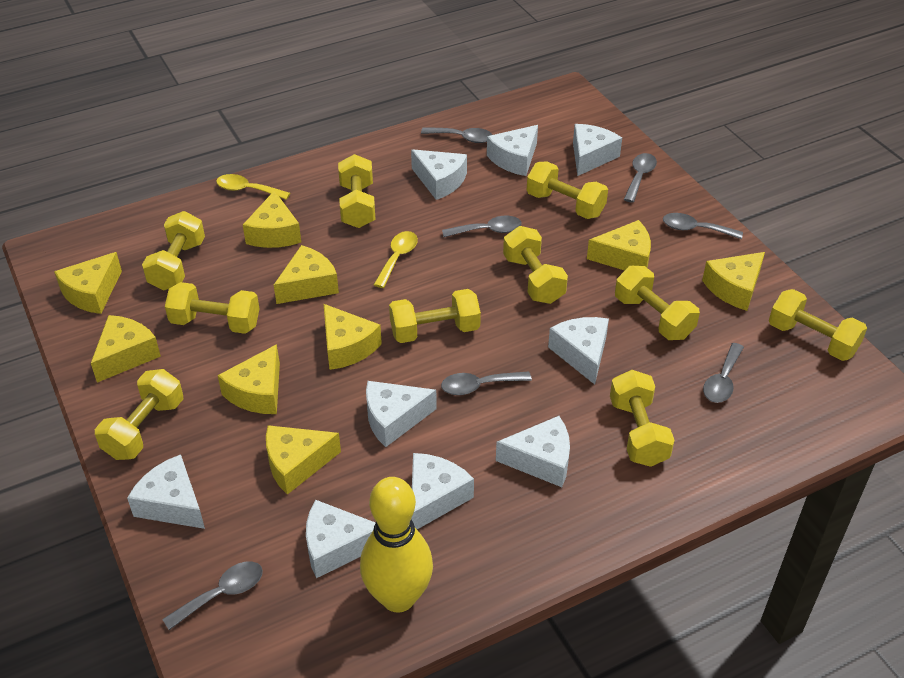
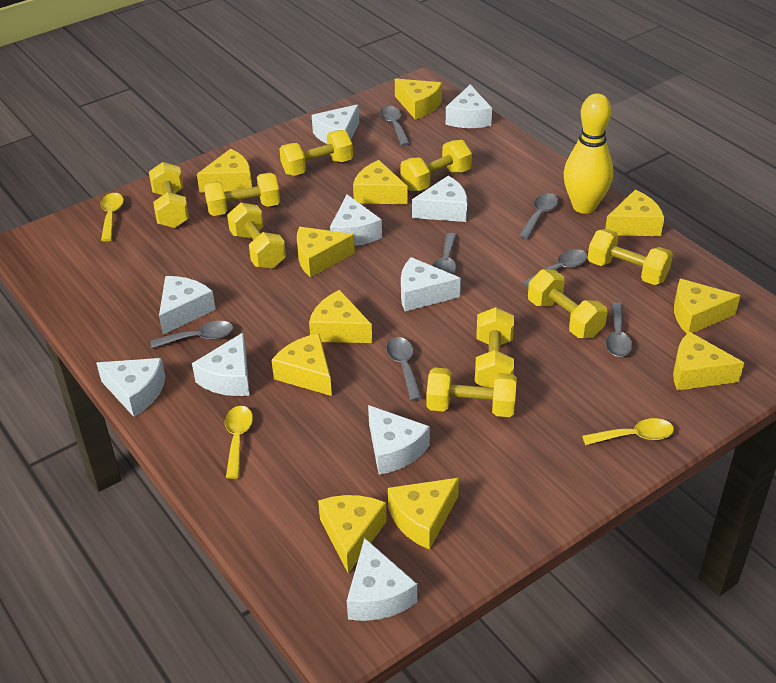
white cheese: [127,454,205,529] [306,500,375,578] [366,381,437,447] [411,149,467,200] [411,453,474,529] [487,125,538,176] [496,416,570,487] [548,317,609,384] [573,124,622,176] = 9 -> [96,358,165,417] [159,276,216,335] [192,333,250,396] [312,104,359,144] [330,195,382,246] [347,538,417,621] [368,405,430,475] [401,257,461,311] [412,176,467,222] [446,84,492,128] = 10
yellow cheese: [54,252,122,314] [91,315,161,382] [218,344,280,414] [243,190,301,248] [266,425,341,495] [274,245,339,304] [324,304,382,370] [587,220,651,271] [702,252,765,311] = 9 -> [197,149,252,193] [271,333,332,396] [297,227,355,278] [309,290,372,343] [318,495,387,574] [353,160,408,204] [388,478,459,550] [395,79,442,120] [605,190,664,236] [673,332,744,391] [674,279,741,334] = 11
yellow dumbbell: [95,369,183,460] [142,211,205,290] [165,282,260,334] [338,154,376,228] [389,289,481,343] [503,226,568,304] [527,161,608,219] [610,370,675,467] [615,266,700,340] [769,289,867,361] = 10 -> [149,162,189,228] [204,172,280,216] [227,202,286,269] [279,130,353,176] [400,140,472,191] [426,367,517,417] [475,307,514,388] [528,269,608,338] [588,229,673,285] = 9
yellow spoon: [216,174,290,200] [374,231,418,288] = 2 -> [101,193,124,242] [225,406,253,479] [582,418,674,445] = 3

